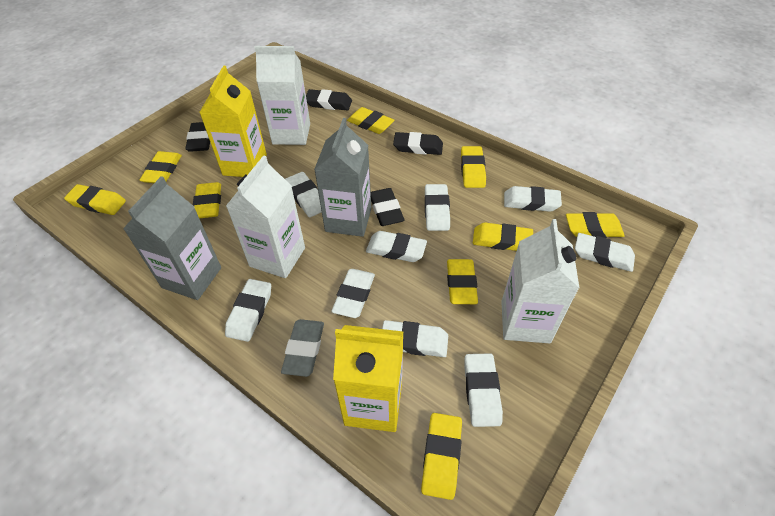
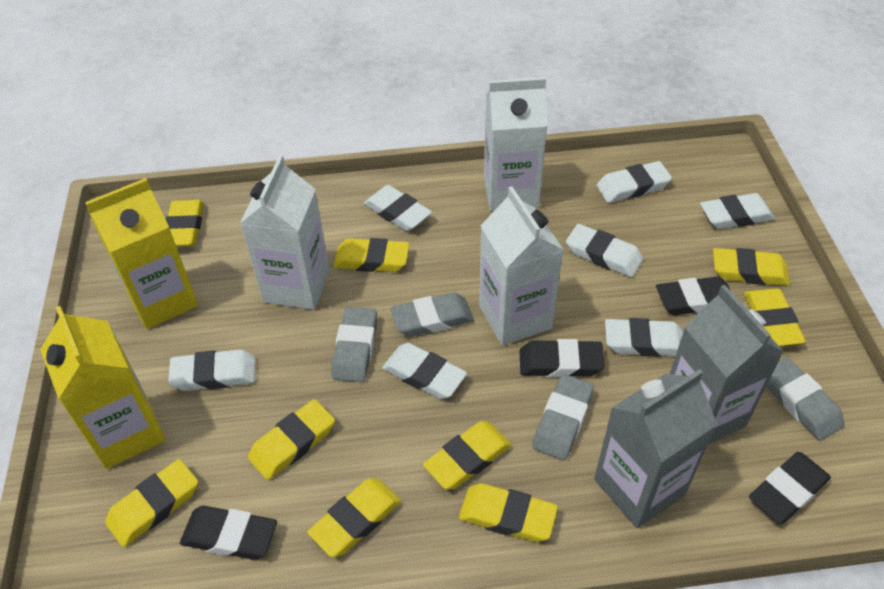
grey eraser: [281,319,324,377] = 1 -> [332,307,377,382] [391,292,474,337] [532,374,594,460] [767,357,845,441] = 4
white eraser: [225,279,271,342] [285,172,322,217] [331,269,375,318] [366,231,427,262] [382,320,448,357] [425,184,450,231] [464,353,503,427] [504,186,562,212] [575,233,635,272] = 9 -> [168,349,256,391] [364,185,432,231] [382,343,467,399] [566,224,643,277] [597,161,672,203] [605,318,683,357] [700,193,775,229] = 7

